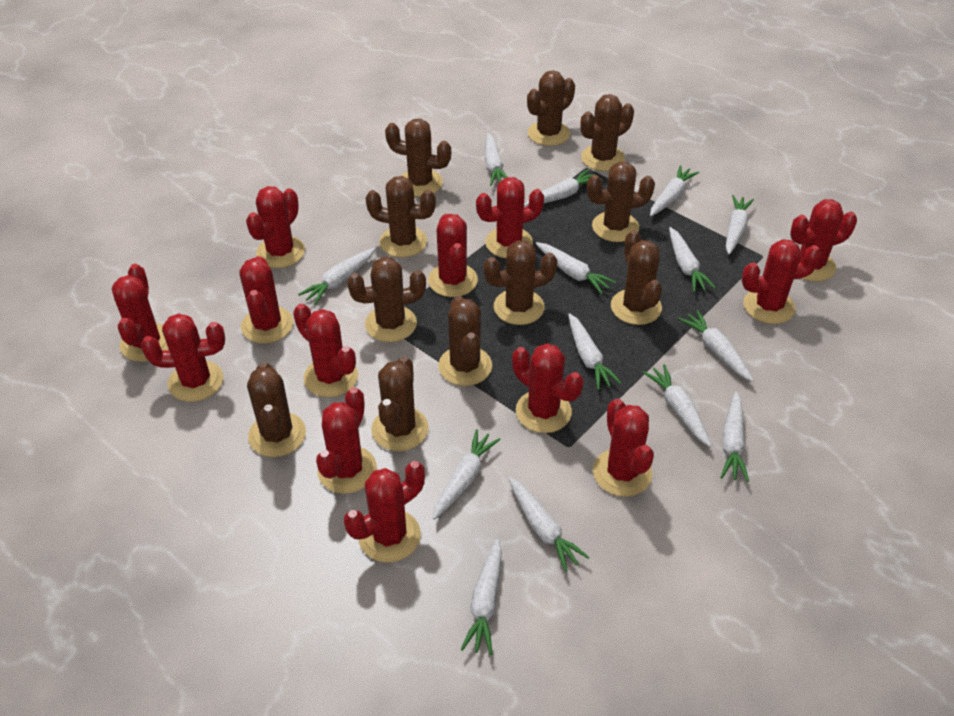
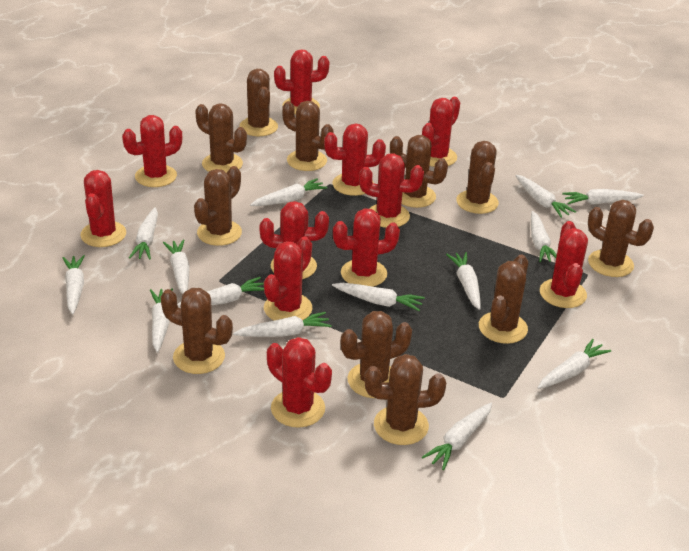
red cactus: [112,264,169,362] [141,313,225,402] [239,256,293,344] [246,186,305,268] [293,304,358,397] [316,387,377,494] [344,461,425,562] [428,214,478,297] [476,177,544,258] [512,343,583,433] [593,399,654,497] [742,239,821,324] [790,199,857,282] = 13 -> [80,170,126,247] [122,115,182,187] [259,201,329,279] [264,236,313,320] [267,337,332,428] [274,49,329,115] [324,123,386,196] [333,208,400,287] [359,153,424,228] [422,97,460,167] [540,221,588,308] = 11

